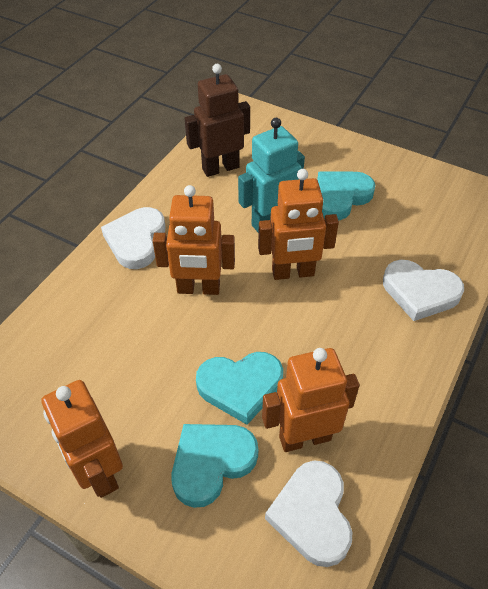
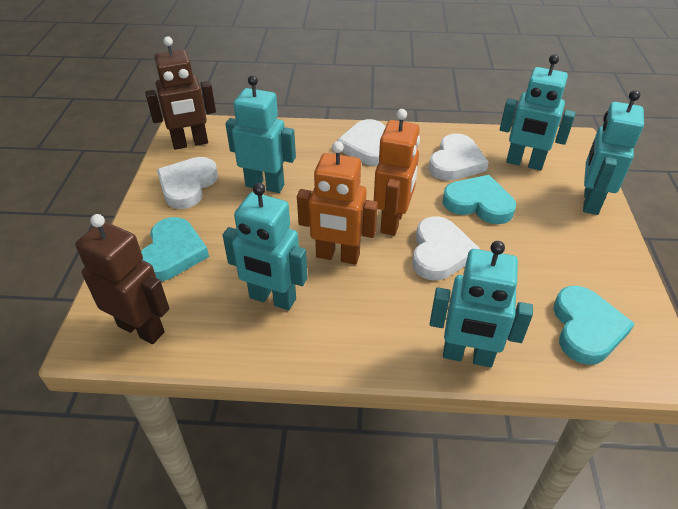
brown robot: [185,64,250,177] = 1 -> [75,214,169,344] [145,36,216,150] = 2
orange robot: [41,380,123,498] [153,185,235,295] [258,169,339,280] [262,348,360,452] = 4 -> [297,141,378,265] [374,109,420,236] = 2
turquoise robot: [238,118,305,233] = 1 -> [223,183,308,310] [226,75,296,193] [430,241,533,367] [500,54,576,171] [583,90,644,215] = 5
white heart: [101,207,166,269] [265,461,352,567] [383,260,464,321] = 3 -> [157,157,218,209] [337,119,385,166] [412,217,480,280] [429,133,489,181] = 4

